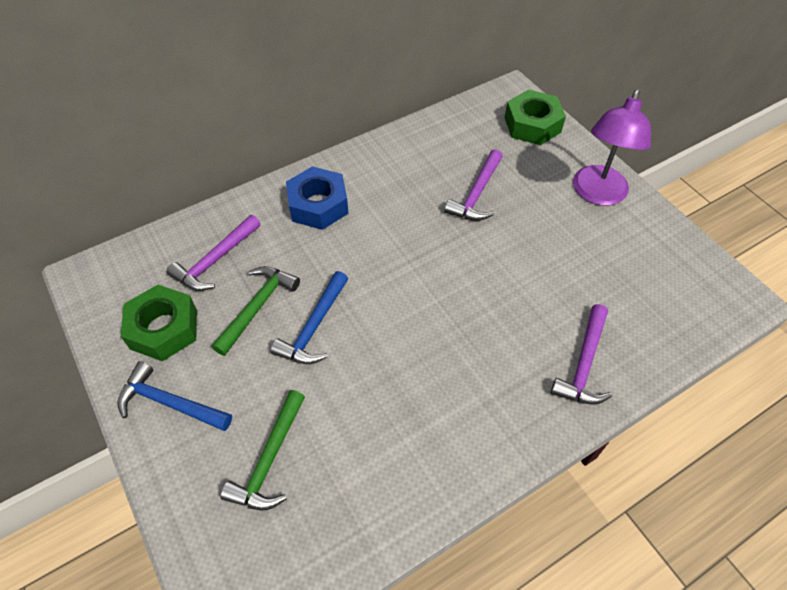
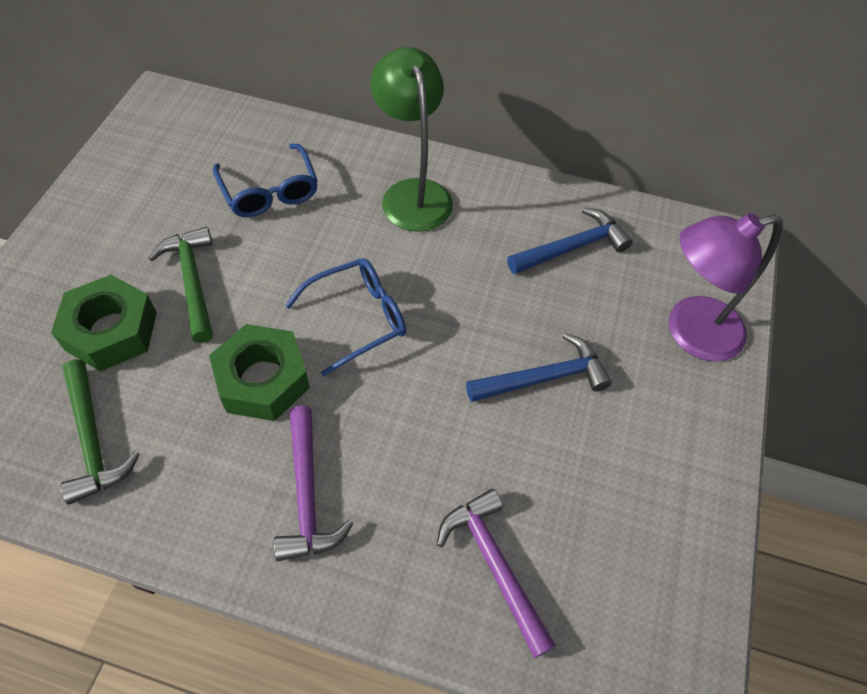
blue glasses: none = 0 -> [213,144,318,217] [285,258,406,377] = 2
blue nut: [286,166,349,230] = 1 -> none = 0
green lamp: none = 0 -> [370,47,453,232] = 1
purple hammer: [167,215,261,291] [444,149,503,221] [551,304,612,405] = 3 -> [274,406,353,561] [437,489,556,658] = 2

